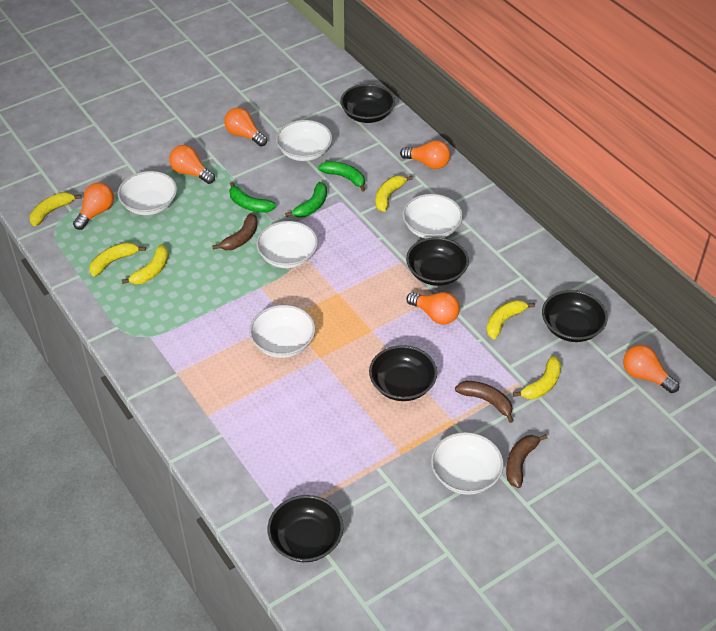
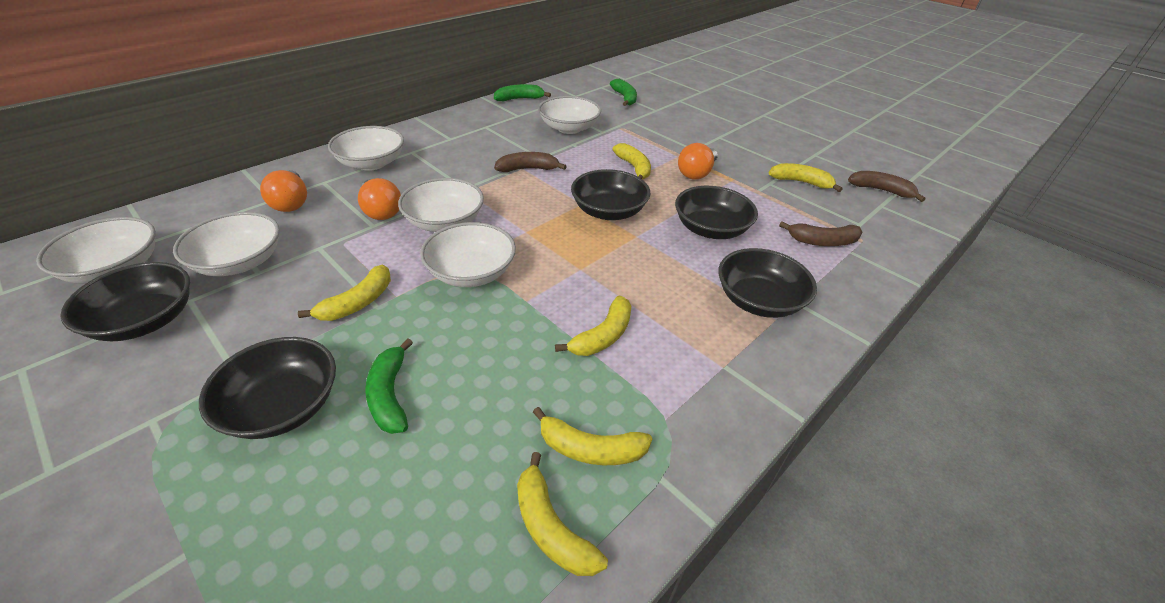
orange light bulb: [73,183,114,230] [169,145,215,184] [224,108,267,146] [400,140,450,169] [406,292,460,324] [623,345,679,393] = 6 -> [260,170,307,212] [358,178,401,220] [678,143,718,180] = 3

